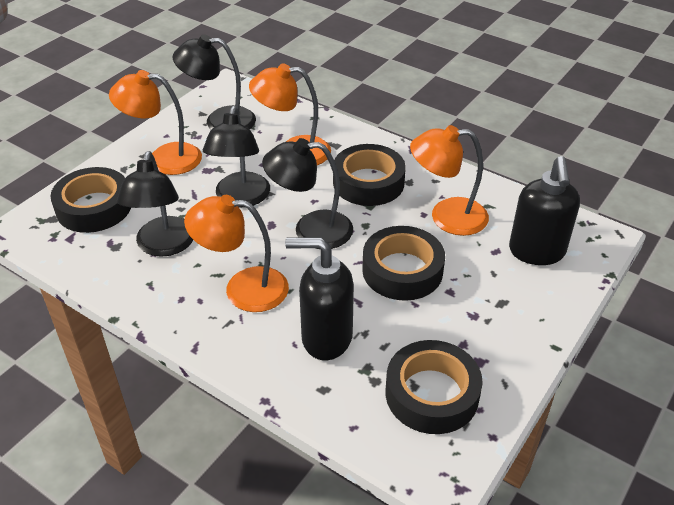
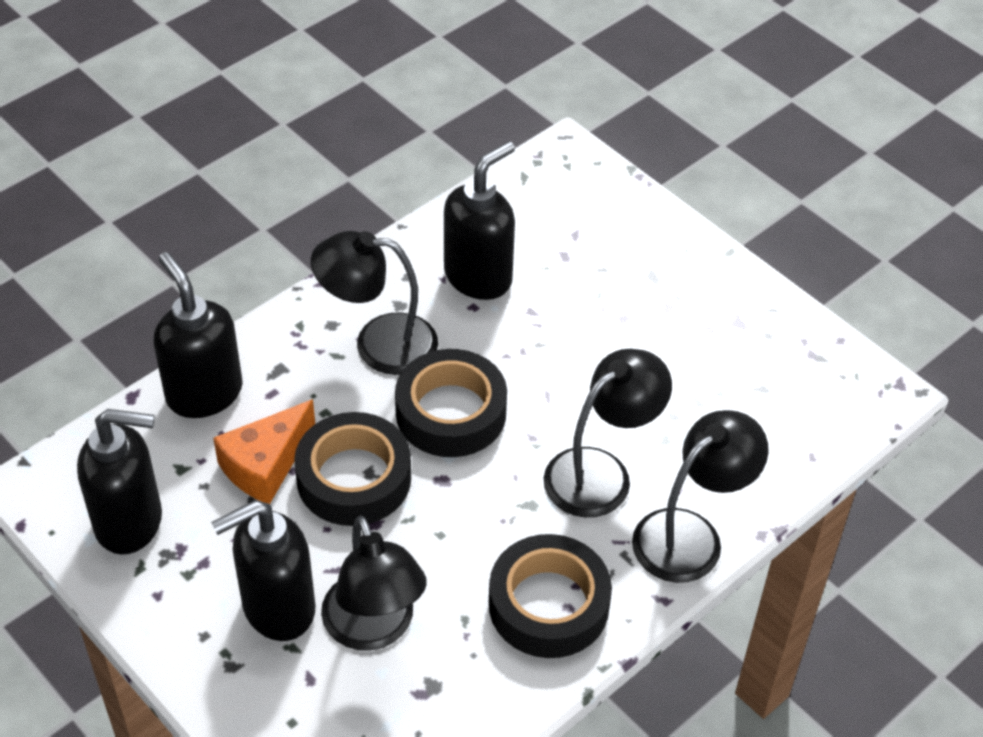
black soap dispenser: [285,237,354,360] [509,156,580,265] = 2 -> [77,409,162,555] [154,252,243,418] [211,500,316,641] [444,141,515,300] = 4
black tape: [51,167,131,233] [333,144,406,206] [362,226,445,301] [386,340,483,434] = 4 -> [294,412,411,526] [395,349,507,457] [489,534,612,658] = 3
orange cheese: none = 0 -> [213,399,315,504] = 1
orange lamp: [109,70,202,175] [184,195,289,312] [249,63,331,165] [410,125,489,236] = 4 -> none = 0

